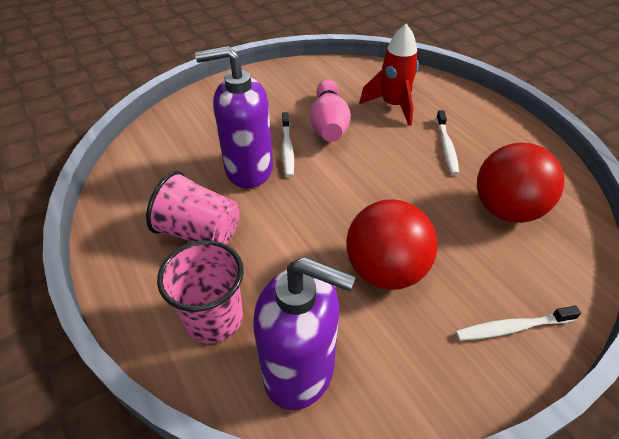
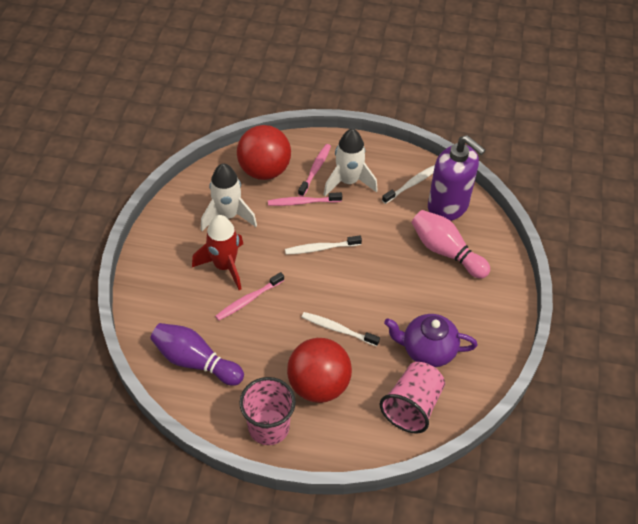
pink toothbrush: none = 0 -> [215,272,284,321] [268,192,342,206] [298,144,331,197] = 3
purple bowling pin: none = 0 -> [150,323,244,386] = 1
purple soap dispenser: [195,46,273,188] [253,257,356,410] = 2 -> [428,135,485,221] = 1
purple teapot: none = 0 -> [384,314,478,367] = 1
white rocket: none = 0 -> [201,163,257,231] [323,129,378,196] = 2

